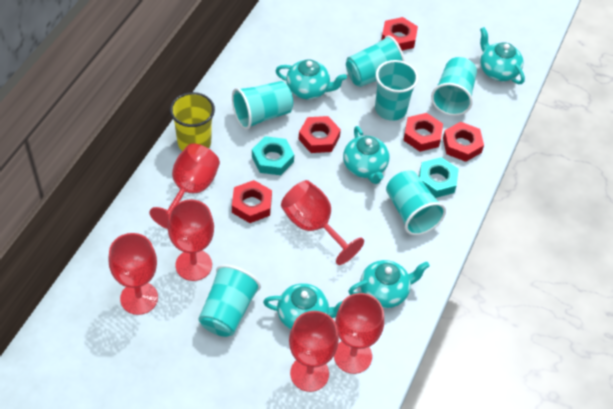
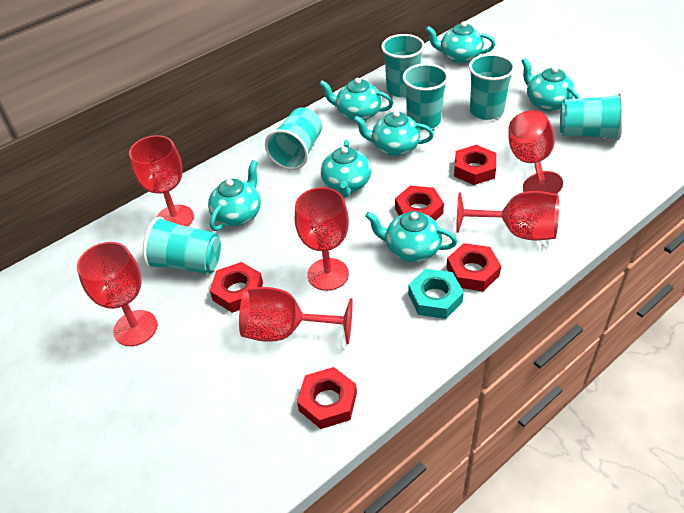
turquoise nut: [252,136,294,175] [419,157,459,198] = 2 -> [408,269,464,319] = 1
turquoise teapot: [263,283,343,330] [275,59,347,99] [343,126,389,184] [348,260,430,308] [480,27,525,84] = 5 -> [208,160,261,231] [319,78,393,121] [321,140,371,198] [353,111,434,156] [365,211,457,262] [426,22,495,64] [522,58,580,111] = 7
yellow cup: [170,92,215,151] = 1 -> none = 0

